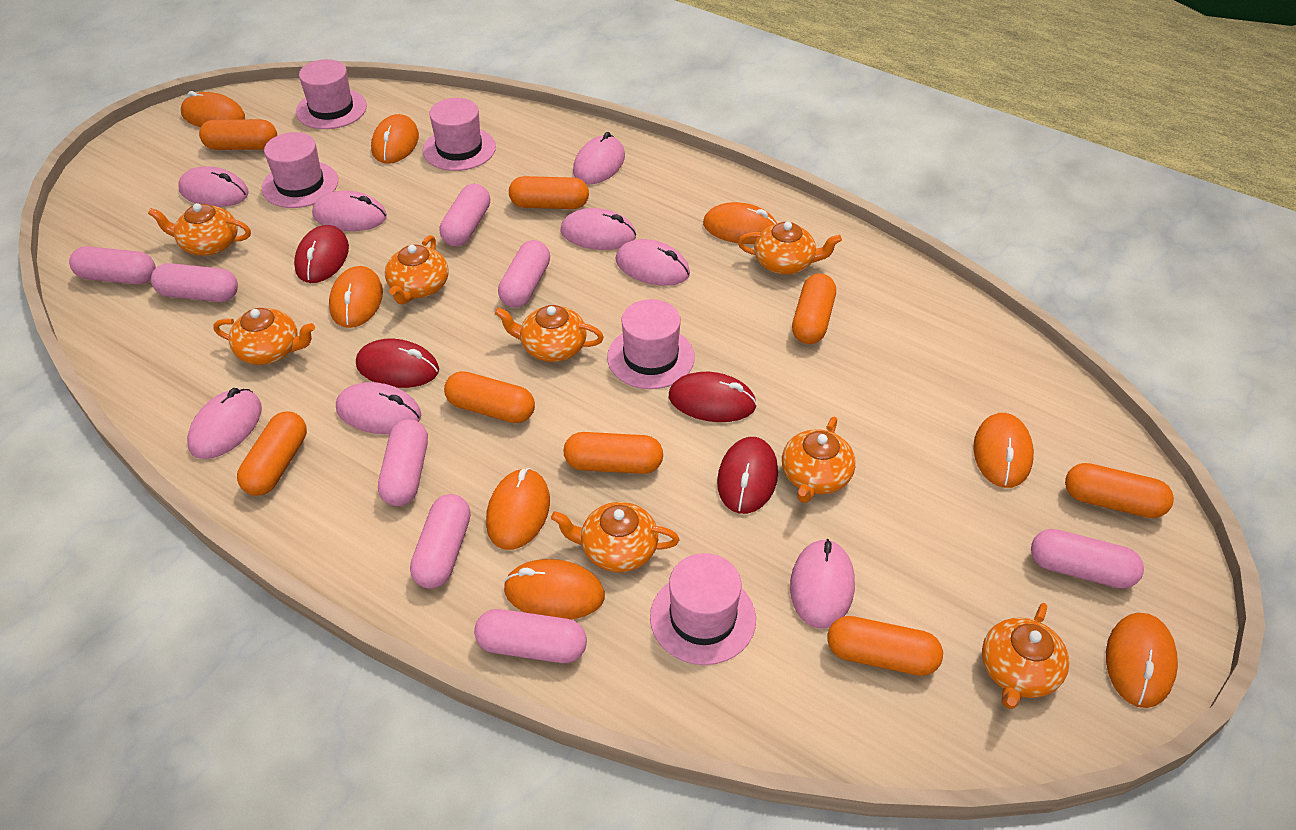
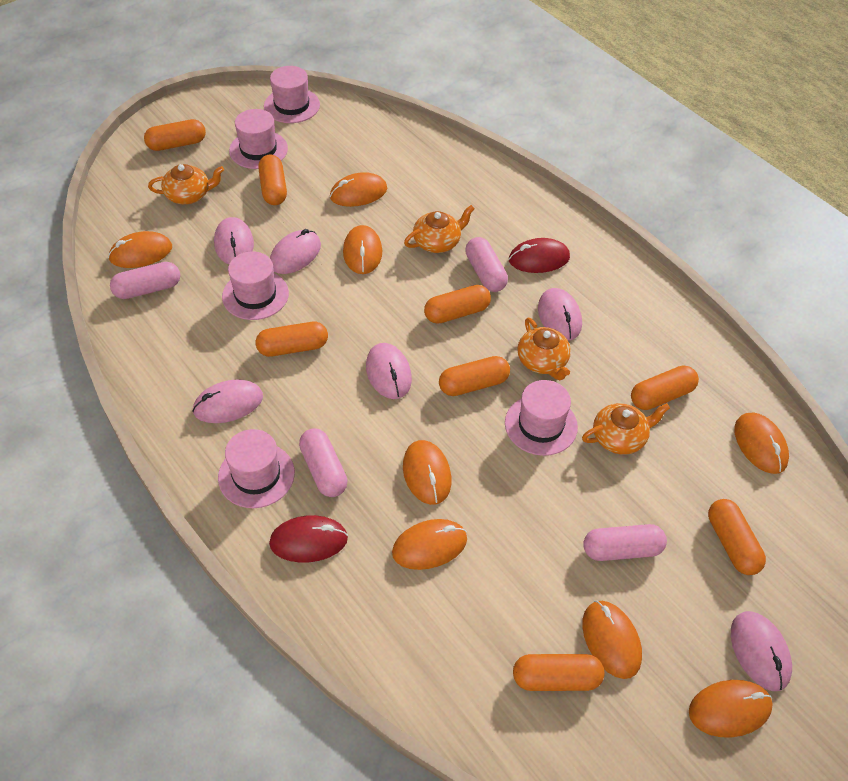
orange teapot: [148,203,251,256] [213,308,315,365] [385,235,448,304] [495,305,604,362] [551,502,679,572] [738,222,842,275] [782,417,856,503] [982,603,1069,709] = 8 -> [148,164,224,204] [404,205,475,253] [517,318,571,380] [582,403,670,454] = 4
pink capsule: [69,246,156,285] [151,263,238,302] [378,419,428,506] [410,494,471,589] [439,184,490,246] [474,609,587,663] [498,240,550,308] [1031,529,1144,589] = 8 -> [110,262,180,299] [299,428,348,497] [465,237,508,292] [583,524,667,561] = 4
pink mouse: [178,166,249,207] [187,388,262,459] [312,191,387,231] [336,382,421,434] [560,208,636,250] [573,132,625,184] [616,239,690,286] [790,539,855,628] = 8 -> [192,379,263,423] [214,217,254,264] [270,229,321,274] [366,343,412,399] [538,288,582,340] [731,611,792,691] = 6
red mouse: [294,225,349,283] [356,339,439,388] [669,372,757,422] [717,437,778,514] = 4 -> [269,515,348,562] [509,238,570,273] = 2

